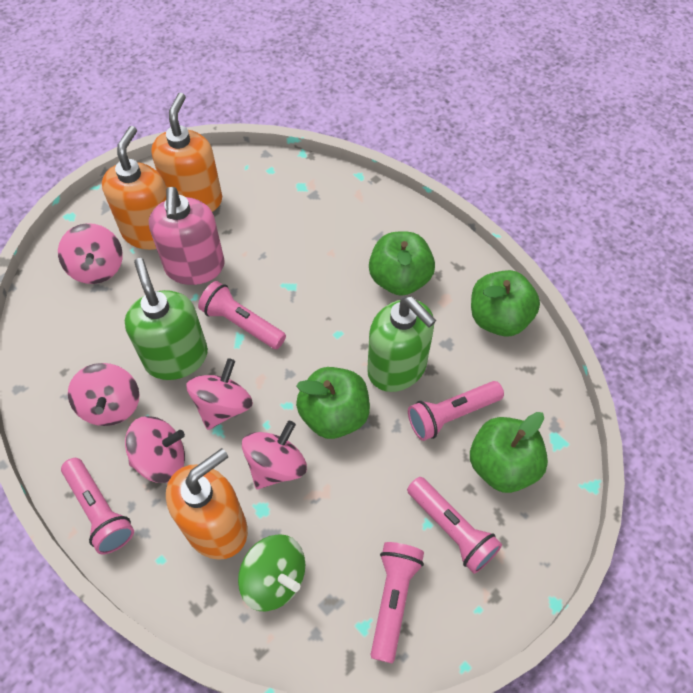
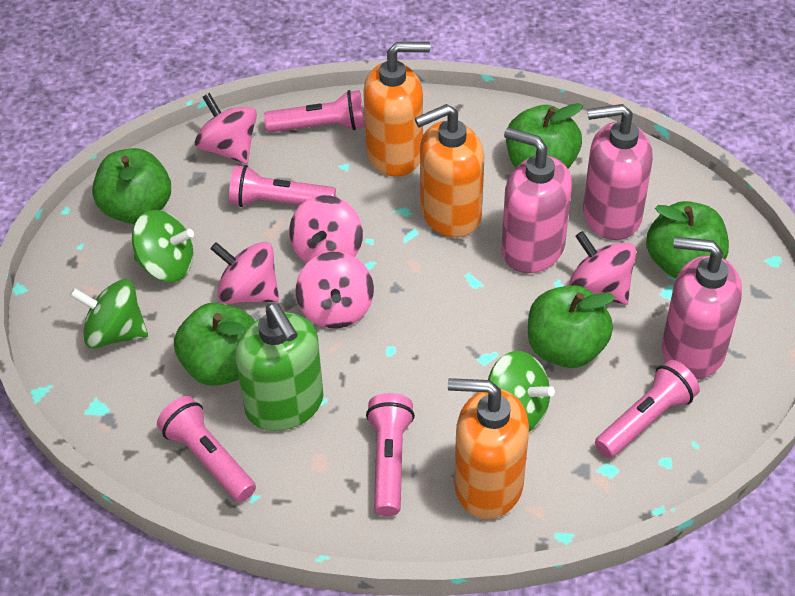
green apple: [296,367,370,439] [369,232,435,296] [470,412,548,493] [471,270,540,336] = 4 -> [92,148,171,224] [174,303,255,386] [506,103,583,169] [528,285,615,368] [646,201,729,278] = 5
green soap dispenser: [125,258,208,380] [367,296,436,392] = 2 -> [235,303,324,431] = 1
green spinning top: [238,534,305,611] = 1 -> [69,279,148,349] [132,210,194,282] [488,351,555,432] = 3
pink soap dispenser: [149,187,225,285] = 1 -> [501,128,572,273] [583,104,653,240] [662,237,742,380] = 3

